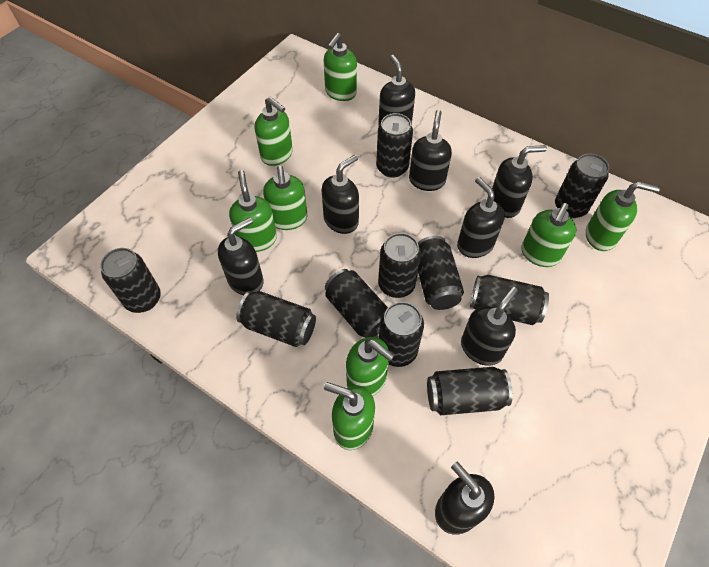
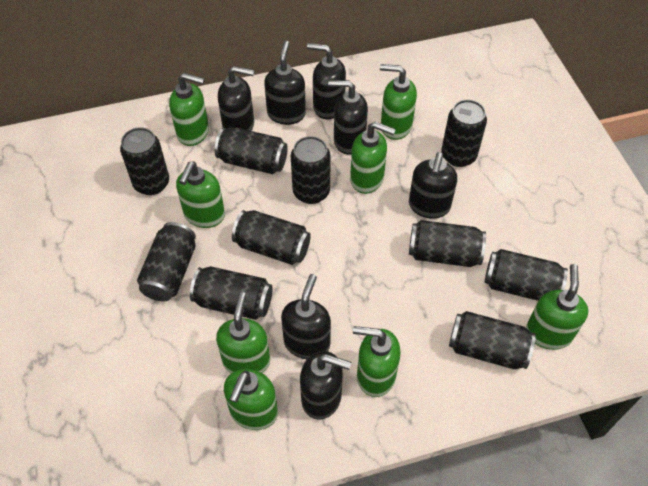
black soap dispenser: [218,217,264,295] [322,155,359,234] [378,55,415,125] [409,110,452,191] [435,462,495,535] [457,177,505,258] [461,287,518,366] [492,145,547,218] = 8 -> [218,66,254,131] [264,40,306,125] [281,274,331,359] [300,351,351,420] [307,43,346,119] [328,80,368,155] [409,152,457,219] = 7

